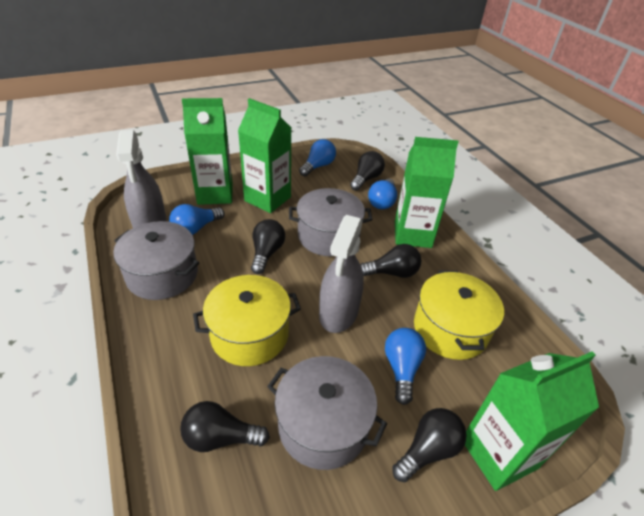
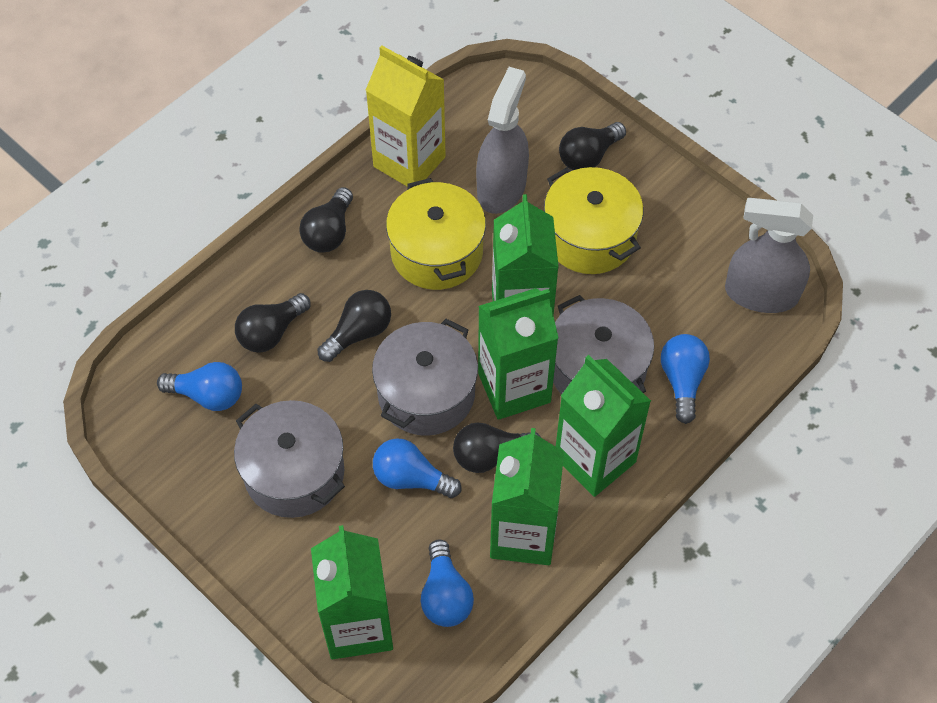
green carton: [182,98,233,205] [238,98,291,213] [395,137,458,248] [465,351,599,491] = 4 -> [311,525,393,659] [478,288,558,420] [490,428,564,565] [492,194,559,315] [556,355,651,497] = 5
yellow carton: none = 0 -> [366,45,446,186] = 1

